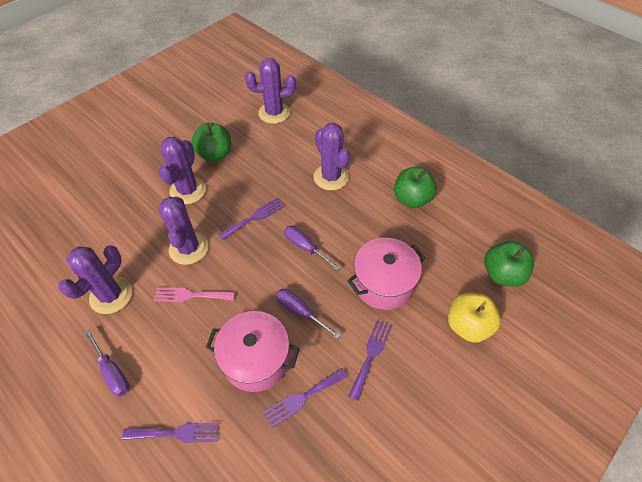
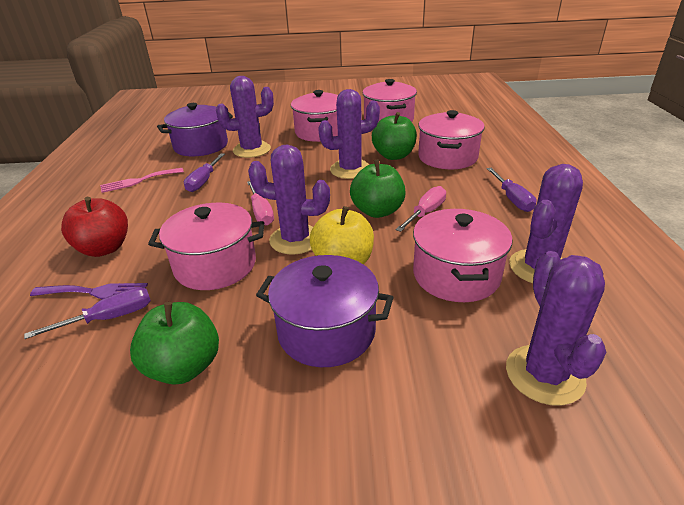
pink pot: [206,311,299,392] [347,238,426,310] = 2 -> [148,203,264,290] [291,90,338,142] [362,79,417,122] [413,209,512,302] [418,110,485,169] = 5
pink screwdriver: none = 0 -> [247,181,274,226] [396,186,446,232] = 2
purple fork: [122,422,219,443] [219,198,285,239] [263,368,348,428] [348,320,392,401] = 4 -> [30,283,148,299] = 1
purple pot: none = 0 -> [157,103,233,157] [256,255,394,367] = 2
red apple: none = 0 -> [61,197,128,257] = 1

